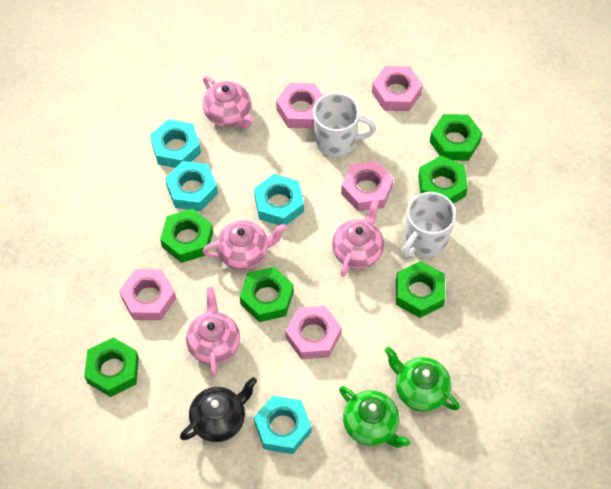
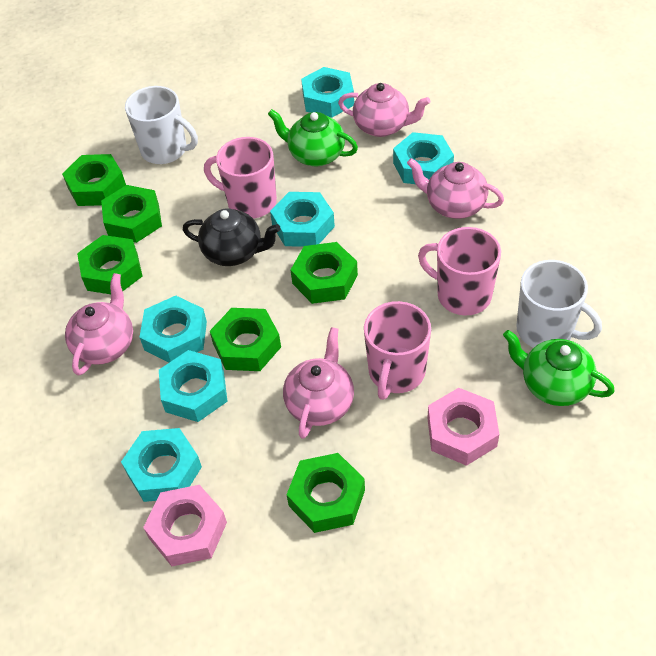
pink mug: none = 0 -> [204,137,277,219] [364,301,431,400] [418,227,501,316] = 3
pink nut: [119,269,176,320] [276,83,323,129] [285,306,342,359] [341,161,393,211] [372,66,423,111] = 5 -> [143,485,227,566] [428,388,499,466] = 2
turquoise nut: [150,119,201,168] [165,161,218,211] [254,174,304,225] [254,396,312,454] = 4 -> [121,428,202,502] [140,296,207,363] [159,350,228,422] [270,192,335,247] [301,67,354,118] [393,132,454,184] = 6

